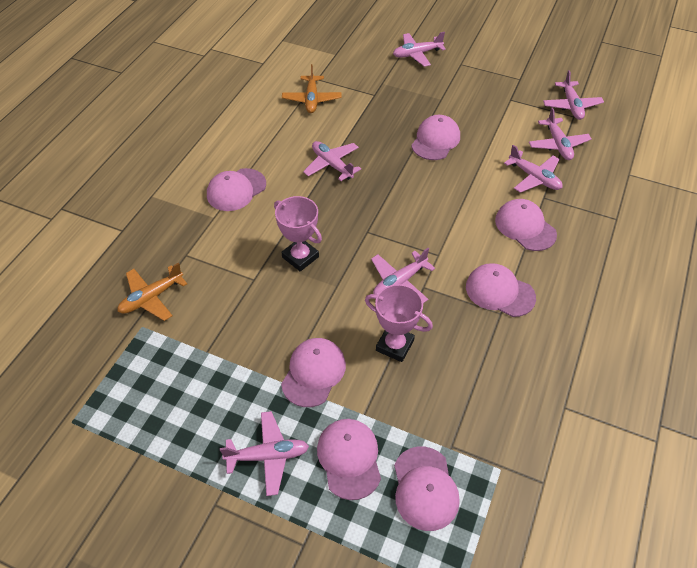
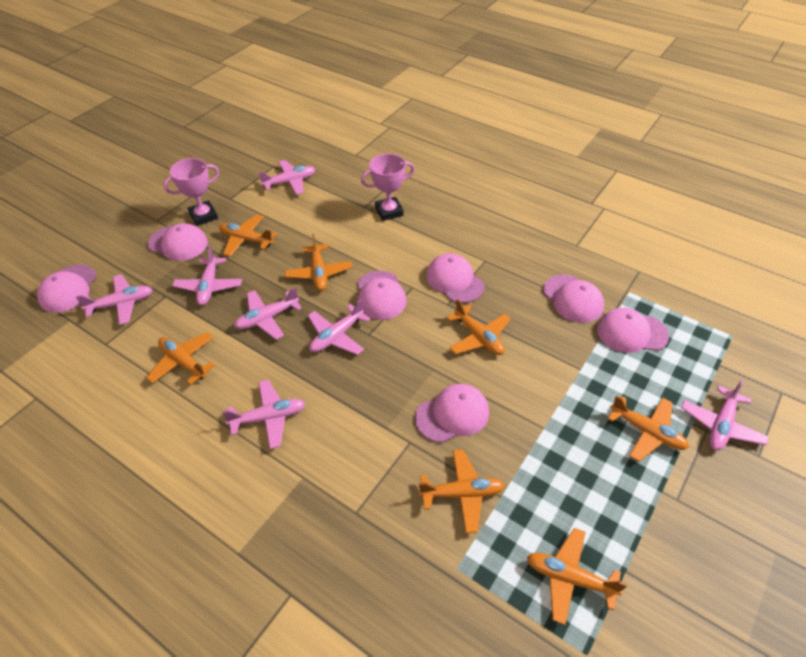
orange plane: [117,262,187,321] [282,64,341,113] = 2 -> [146,332,215,385] [219,214,277,257] [285,234,352,291] [418,449,505,533] [447,299,511,355] [527,528,627,625] [608,395,689,462] = 7

